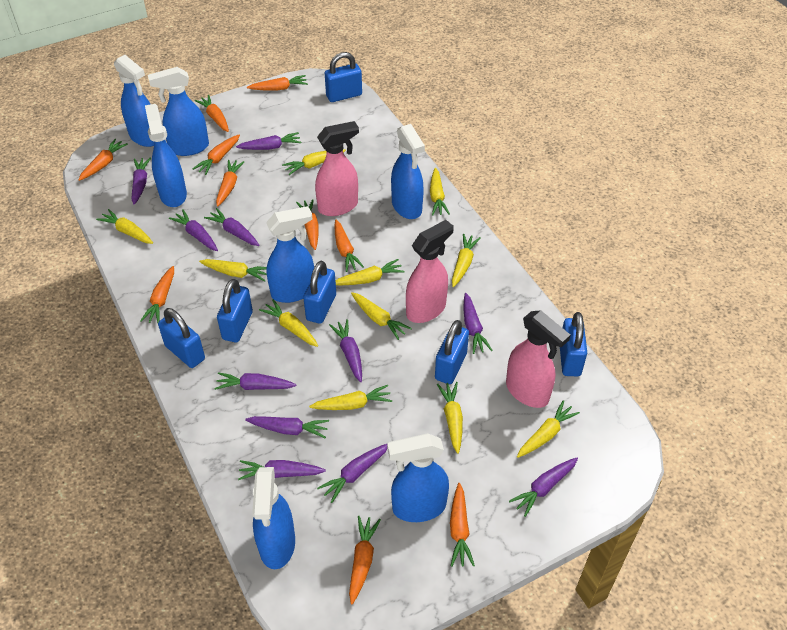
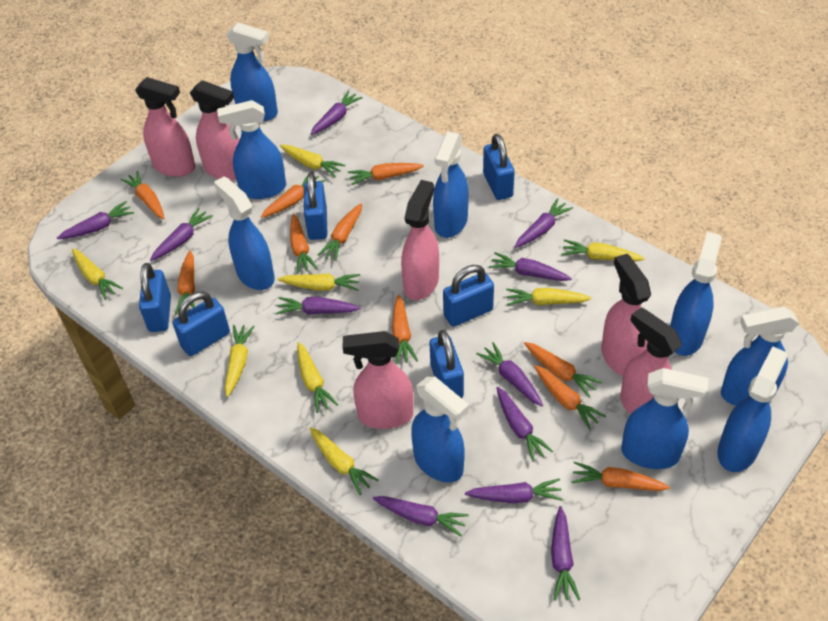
blue spray bottle: [114,55,154,147] [145,104,187,207] [148,67,209,156] [252,467,295,569] [266,206,314,303] [387,433,449,522] [391,124,425,219] = 7 -> [214,176,275,290] [217,100,286,199] [226,22,278,121] [411,377,469,483] [433,131,469,238] [621,368,709,469] [670,232,722,356] [718,346,788,472] [721,306,799,406] = 9
pink spray bottle: [315,121,359,216] [406,220,454,323] [506,310,571,408] = 3 -> [135,77,196,177] [190,80,239,181] [343,331,414,429] [401,180,439,300] [601,254,651,376] [620,307,682,415] = 6
yellow carrot: [96,209,153,244] [199,259,267,282] [259,299,318,347] [282,149,346,175] [309,385,392,410] [335,259,405,285] [351,292,412,340] [430,168,450,216] [437,382,463,454] [452,234,481,287] [517,400,580,458] = 11 -> [72,248,123,300] [225,325,255,397] [278,273,360,291] [280,145,345,177] [297,342,338,413] [310,427,378,495] [506,288,592,306] [561,239,645,262] = 8

